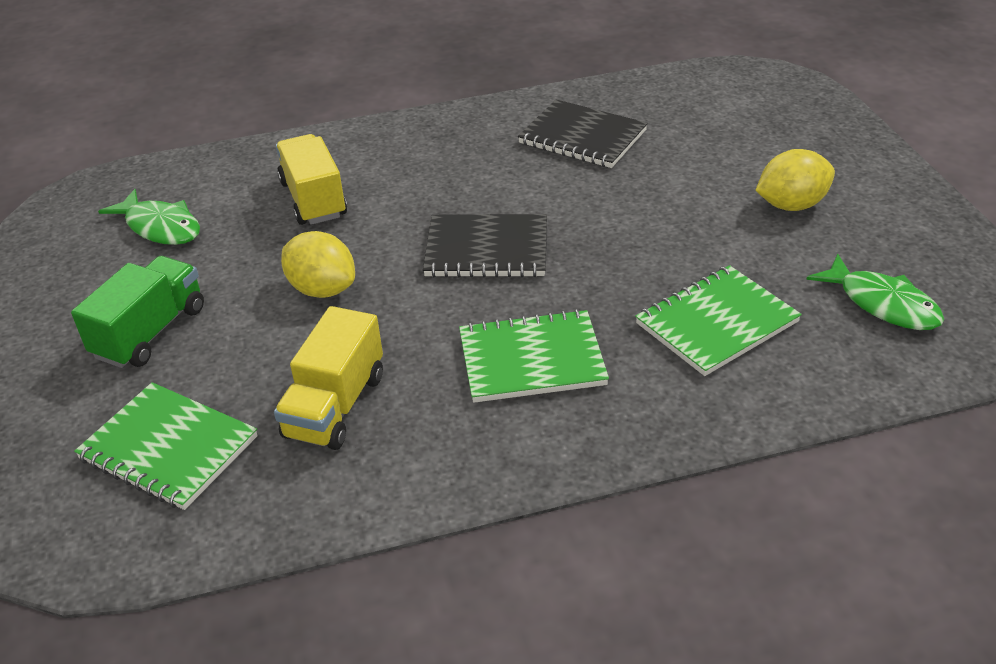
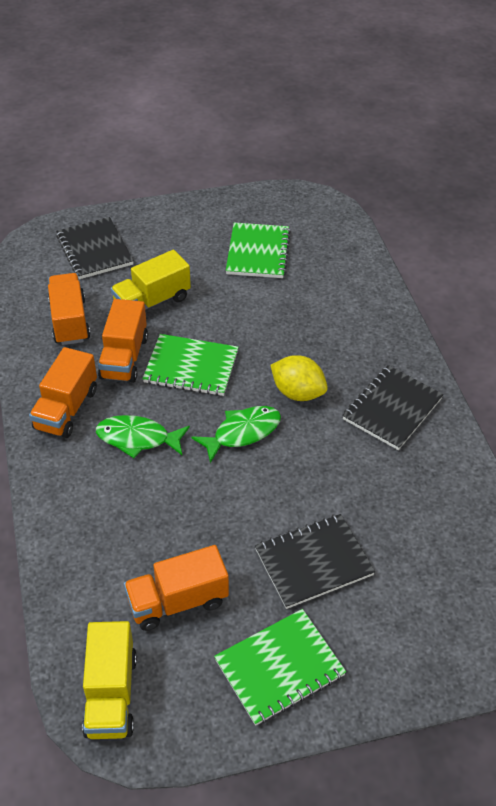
black notebook: [423,214,547,277] [518,100,648,168] = 2 -> [56,217,134,279] [255,514,375,609] [342,365,444,450] = 3
green truck: [71,256,204,368] = 1 -> none = 0
orange truck: none = 0 -> [29,347,97,438] [48,273,90,345] [98,299,148,383] [124,545,229,631] = 4
yellow lemon: [281,231,355,298] [755,149,835,211] = 2 -> [270,355,328,401] = 1

